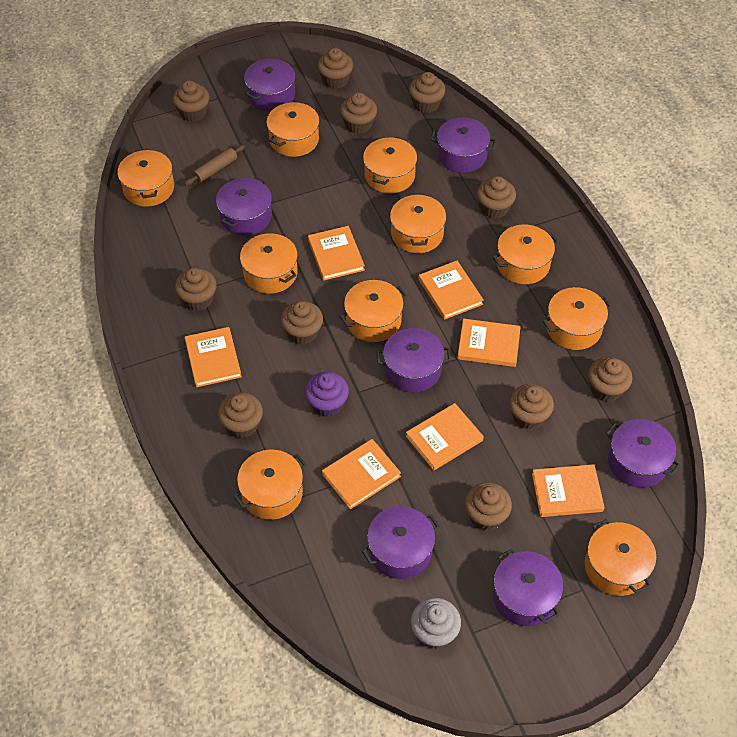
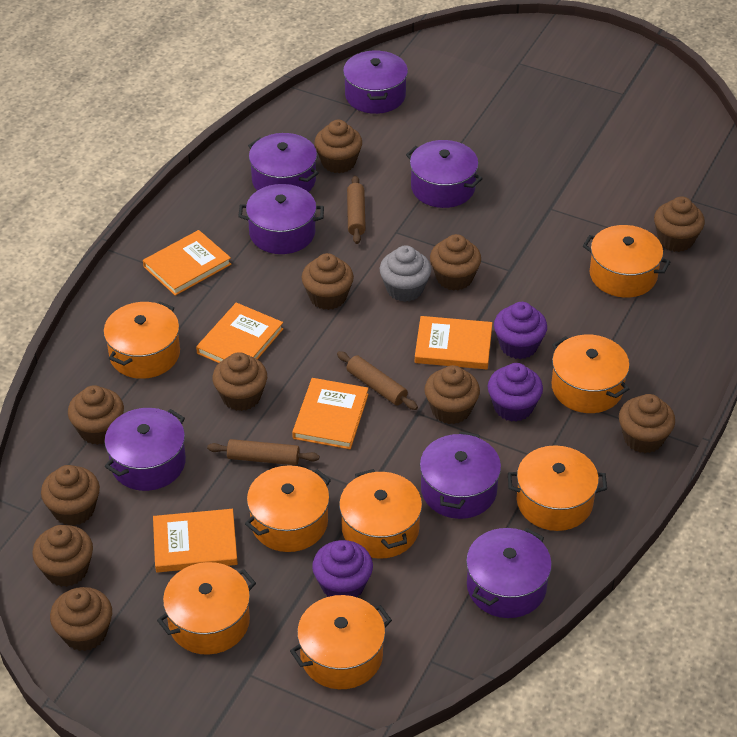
brown rolling pin: [184,145,245,186] = 1 -> [207,439,319,465] [337,351,418,410] [347,176,366,244] = 3
orange book: [185,327,242,387] [308,226,365,281] [322,439,401,510] [406,403,484,471] [419,260,484,320] [457,319,521,367] [532,464,605,517] = 7 -> [143,230,231,296] [153,509,238,573] [196,303,284,363] [292,378,369,449] [415,316,492,369] = 5
orange pot: [118,149,174,207] [234,450,307,520] [240,233,298,294] [267,102,319,157] [340,280,407,342] [363,137,417,194] [390,193,446,253] [493,225,558,284] [543,287,612,350] [585,519,656,596] = 10 -> [103,301,180,379] [157,562,256,655] [245,465,331,552] [290,595,392,689] [339,469,422,559] [508,445,607,531] [551,335,629,413] [583,225,670,298] = 8
purple cupcake: [304,372,349,417] = 1 -> [312,540,373,598] [488,363,543,422] [494,302,547,359] = 3

